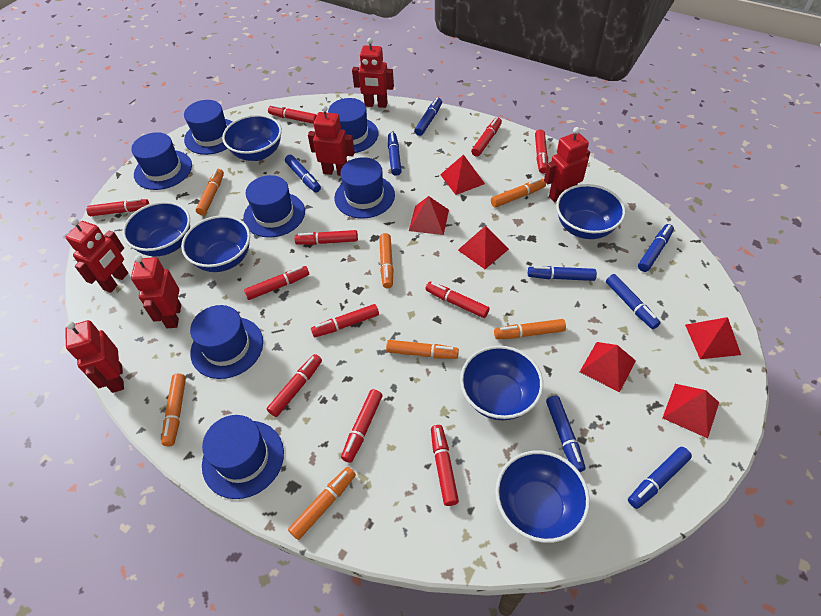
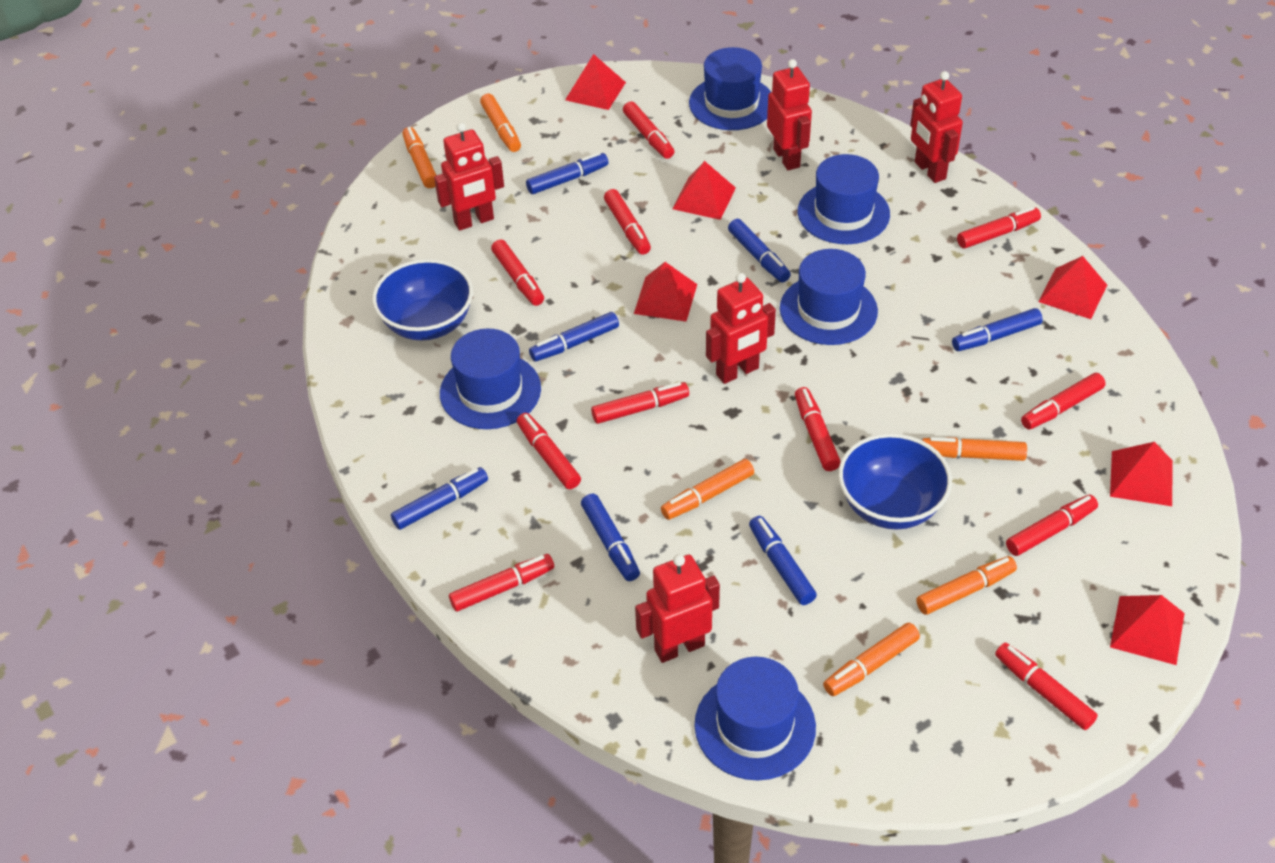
blue bowl: [122,201,190,256] [181,215,250,272] [222,115,282,161] [460,345,543,421] [495,450,590,543] [556,184,625,239] = 6 -> [372,259,473,340] [838,433,952,529] = 2
blue hat: [131,132,192,190] [184,100,232,155] [190,305,263,379] [202,415,284,499] [243,175,305,238] [328,98,378,153] [334,157,395,219] = 7 -> [440,329,541,429] [689,47,771,130] [695,657,816,780] [780,249,878,345] [797,154,890,244] = 5
blue marker: [285,155,321,193] [388,132,402,176] [414,98,442,136] [528,266,597,281] [546,396,585,472] [606,274,661,329] [628,447,692,509] [638,224,674,272] = 8 -> [391,467,488,530] [526,152,608,194] [529,312,619,362] [581,494,640,581] [728,219,791,282] [749,516,817,605] [952,308,1043,351] = 7
orange marker: [162,374,186,446] [196,169,224,215] [288,467,356,540] [379,233,393,288] [386,340,459,359] [491,178,546,208] [494,319,566,339] = 7 -> [403,127,436,188] [480,93,521,152] [661,459,754,520] [823,622,920,696] [916,556,1017,615] [922,437,1027,461] = 6
red robot: [65,320,124,393] [66,218,128,293] [131,255,181,328] [308,105,355,176] [352,38,394,108] [544,127,590,202] = 6 -> [434,122,504,231] [635,554,720,663] [706,273,776,384] [767,59,812,170] [910,71,963,183] = 5

